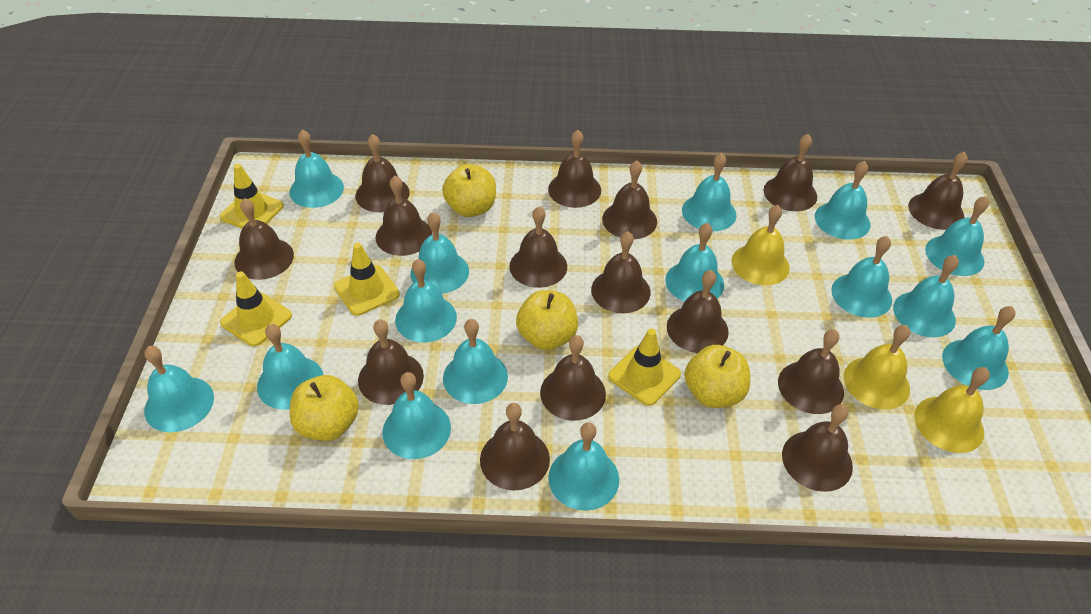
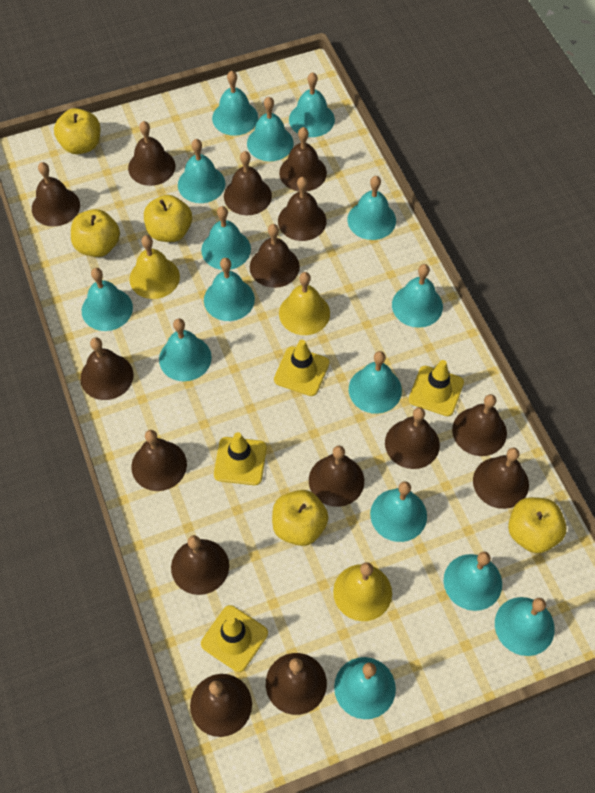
yellow apple: [290,375,359,441] [442,164,496,217] [516,290,578,350] [684,345,750,408] = 4 -> [54,108,101,154] [71,209,120,257] [144,195,192,242] [272,490,329,546] [508,497,567,553] = 5

